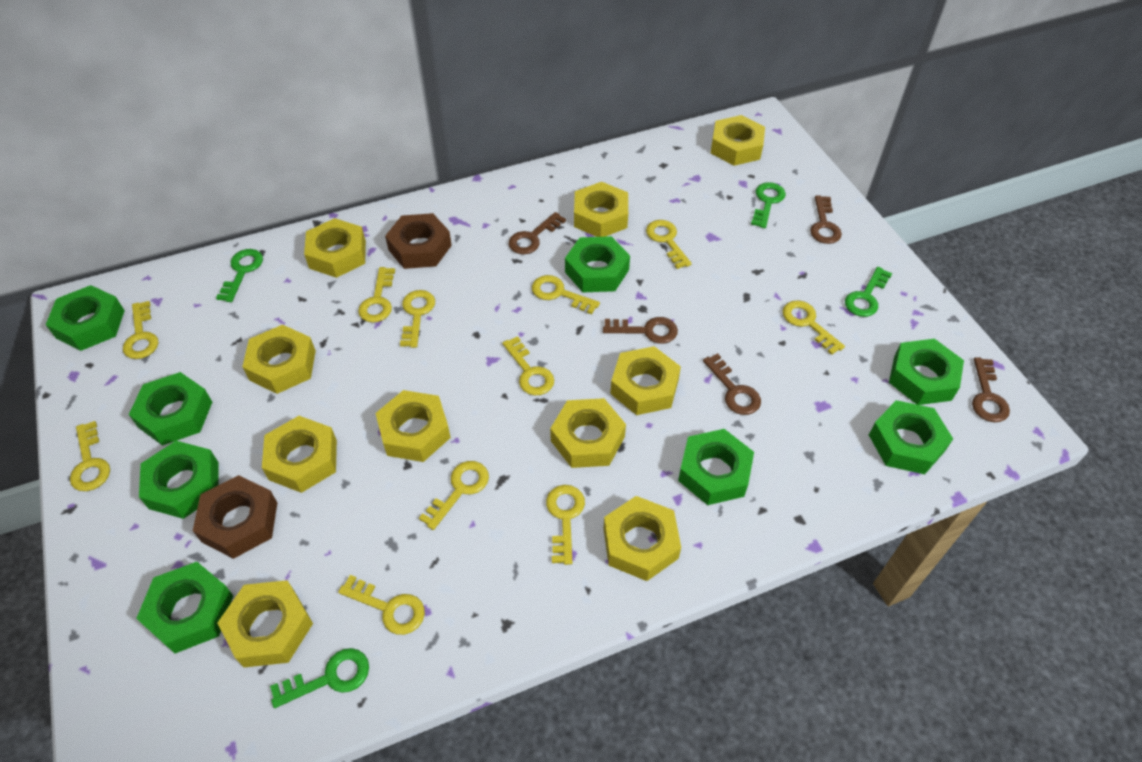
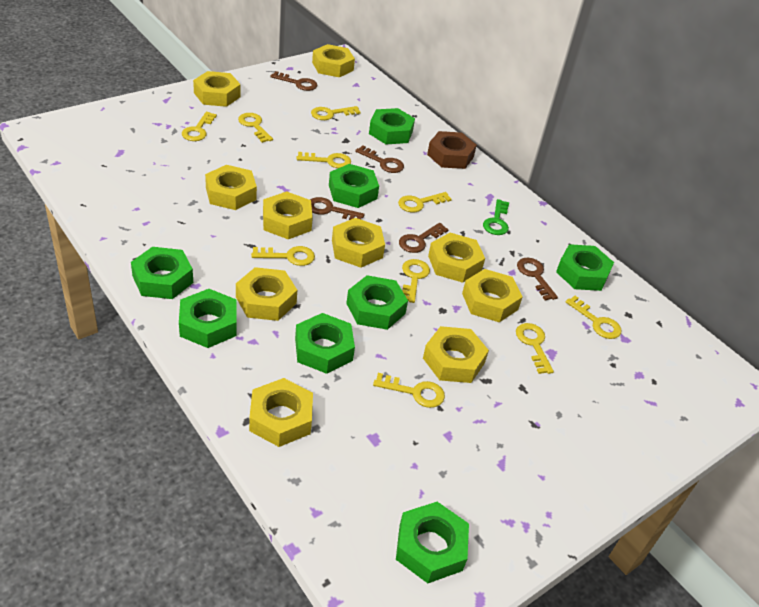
brown nut: [193,475,277,559] [385,213,452,269] = 2 -> [427,131,477,169] = 1
green key: [216,249,263,302] [270,648,369,708] [751,182,786,228] [845,267,892,317] = 4 -> [483,199,509,235] = 1
yellow key: [70,421,110,491] [123,301,158,359] [338,575,425,635] [358,267,395,322] [400,290,435,348] [419,461,489,530] [502,336,554,395] [532,275,600,314] [546,485,585,565] [646,220,692,269] [783,300,845,355] = 11 -> [182,112,217,141] [238,113,273,143] [251,246,315,266] [297,152,351,168] [311,106,361,120] [373,373,445,408] [398,192,452,212] [402,259,430,303] [516,323,554,374] [565,296,621,339] = 10

